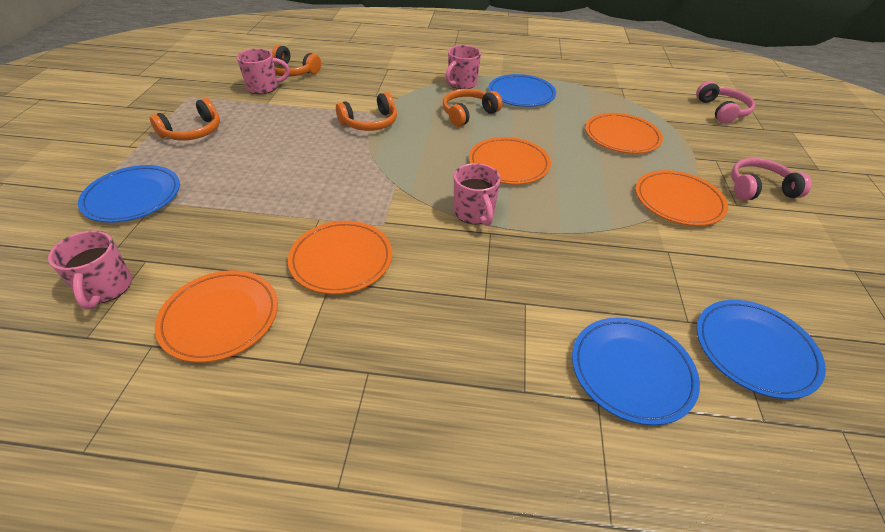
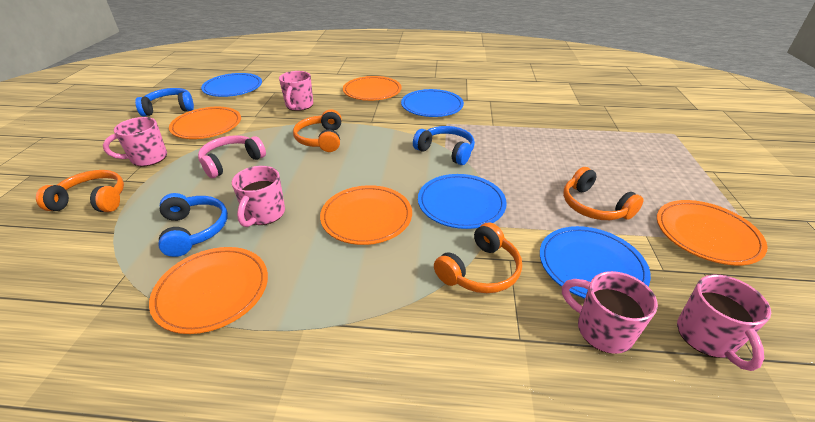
blue headphones: none = 0 -> [135,88,194,117] [158,193,228,257] [413,126,475,165] = 3
pink headphones: [696,81,755,124] [731,158,812,200] = 2 -> [198,135,266,178] = 1
pink mug: [48,230,132,310] [237,48,290,94] [445,45,481,89] [454,163,501,226] = 4 -> [103,117,167,167] [232,166,285,227] [279,71,313,111] [562,271,658,354] [677,275,771,371] = 5

